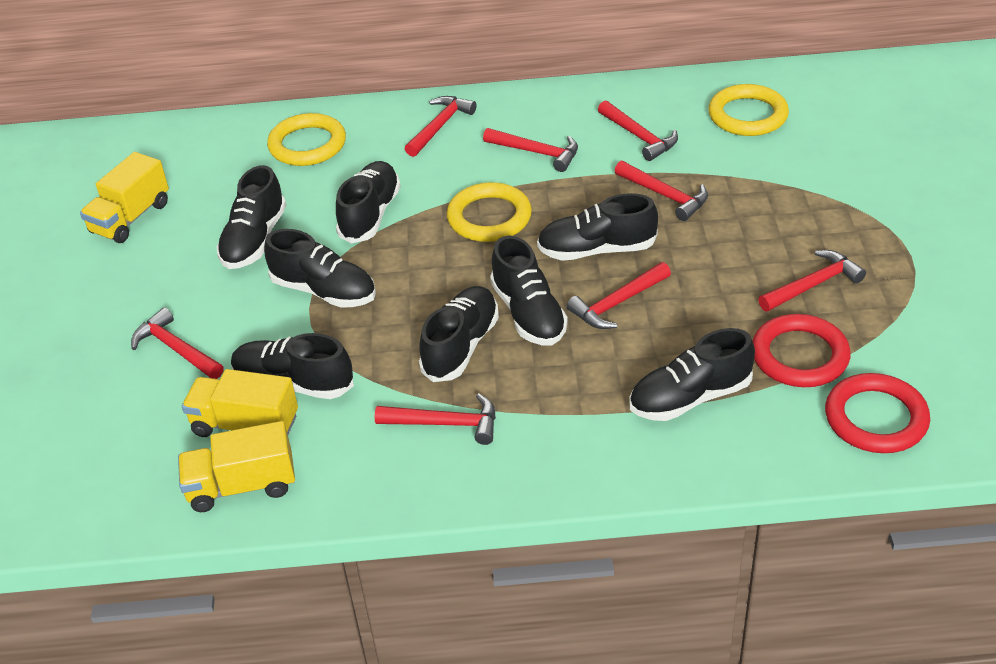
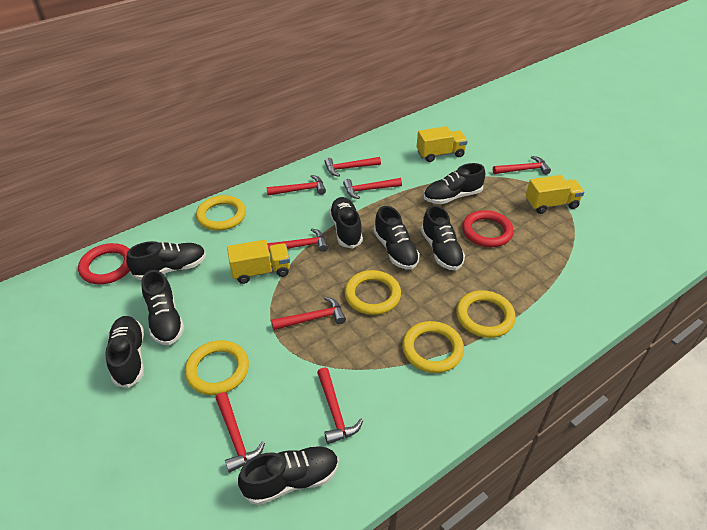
yellow ring: [267,113,346,166] [447,182,532,242] [708,84,789,136] = 3 -> [185,340,249,395] [196,195,246,231] [345,270,401,315] [402,321,464,373] [456,290,516,338] = 5

